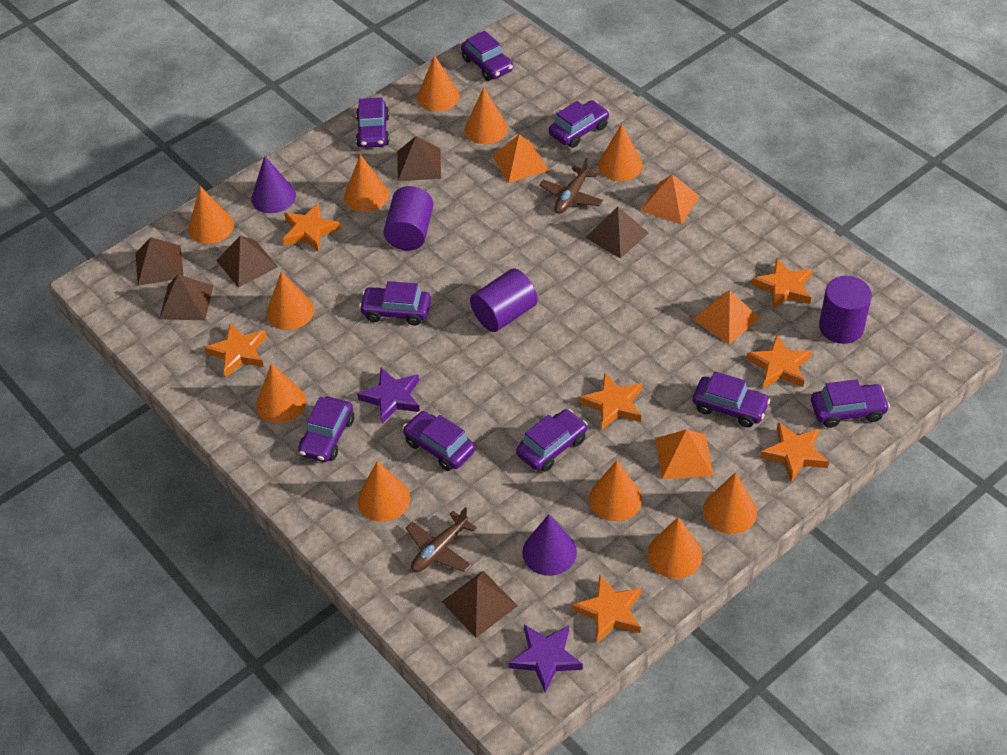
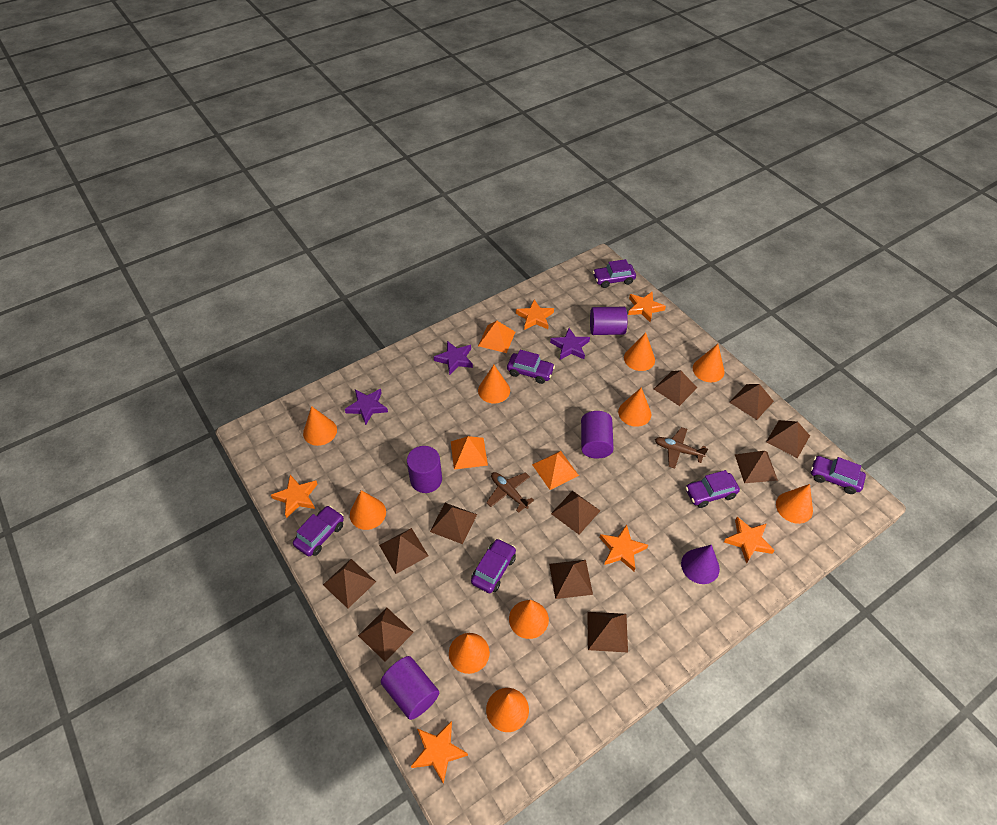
brown pyramid: [136,237,183,286] [159,274,213,320] [216,236,278,288] [397,136,441,181] [442,571,518,638] [585,207,649,259] = 6 -> [323,559,376,608] [358,607,414,662] [379,528,428,574] [430,503,477,544] [549,560,593,599] [551,491,600,535] [587,612,628,653] [654,370,697,406] [729,384,774,420] [735,451,778,483] [766,420,810,458] = 11
orange cone: [188,186,234,244] [256,363,306,423] [266,271,314,330] [344,154,389,212] [357,461,410,522] [417,55,460,111] [465,87,508,144] [589,460,642,521] [598,124,643,181] [647,517,702,579] [703,472,757,534] = 11 -> [303,406,337,446] [350,490,386,530] [449,633,490,674] [478,365,510,403] [486,688,529,732] [509,600,549,639] [618,387,651,427] [624,332,655,371] [693,344,725,382] [776,484,813,524] = 10
orange pyramid: [492,134,549,183] [641,175,700,225] [655,430,713,480] [693,290,760,344] = 4 -> [451,436,488,470] [478,321,515,353] [532,451,579,490] = 3
orange star: [204,323,267,377] [283,203,341,252] [572,574,641,643] [579,372,642,430] [747,335,812,388] [752,258,812,309] [760,422,829,482] = 7 -> [271,475,318,518] [411,721,468,784] [516,299,554,330] [600,525,648,571] [628,292,666,322] [724,517,775,564] = 6
purple car: [298,397,354,462] [356,97,390,148] [359,281,431,326] [403,411,475,471] [461,31,513,81] [516,409,587,472] [549,100,610,148] [693,371,770,427] [811,379,890,428] = 9 -> [293,506,344,556] [471,538,516,593] [507,350,555,384] [593,259,636,288] [685,470,740,508] [811,456,866,494] = 6
purple cone: [251,156,296,213] [522,514,577,576] = 2 -> [681,545,720,584] = 1
purple cylinder: [384,186,434,251] [470,269,538,332] [819,276,872,344] = 3 -> [381,656,439,720] [407,446,442,493] [581,411,614,459] [590,307,628,335] = 4
purple star: [357,368,420,424] [509,625,583,693] = 2 -> [345,389,388,425] [434,341,473,375] [550,328,590,360] = 3

